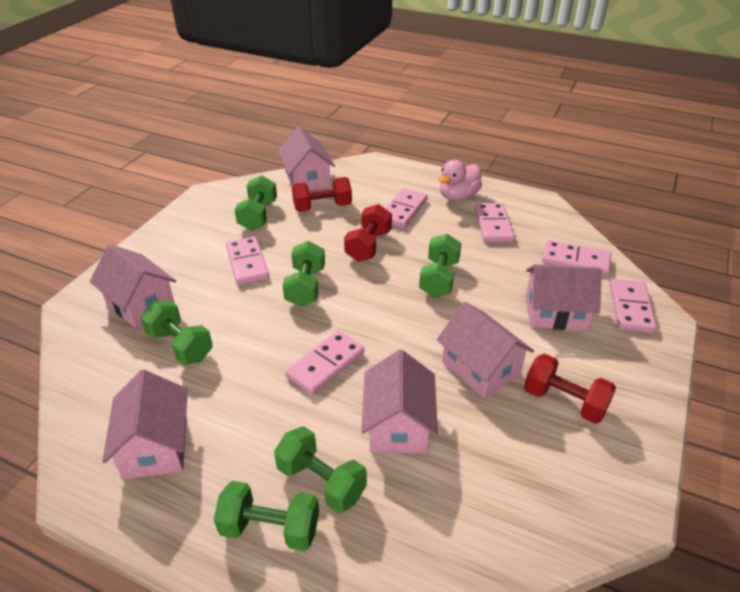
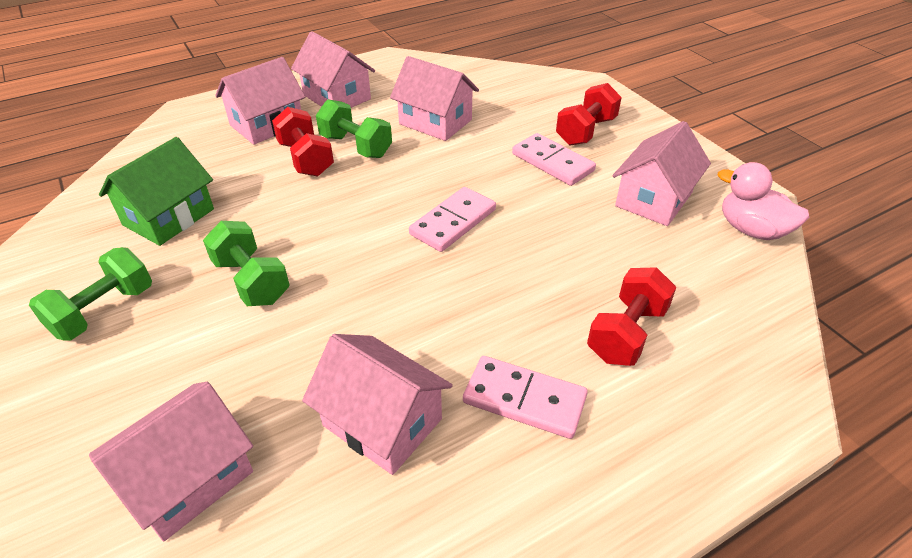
green dumbbell: [141,300,213,365] [214,481,319,551] [235,175,277,231] [274,426,367,513] [283,241,325,307] [419,234,461,297] = 6 -> [29,247,152,340] [203,221,290,306] [316,99,392,158] = 3
green house: none = 0 -> [99,137,214,246] = 1
pink domino: [226,237,269,285] [285,331,364,395] [385,188,427,228] [475,203,515,243] [542,240,611,275] [610,279,657,333] = 6 -> [409,187,496,252] [463,356,588,439] [512,133,596,186] = 3

